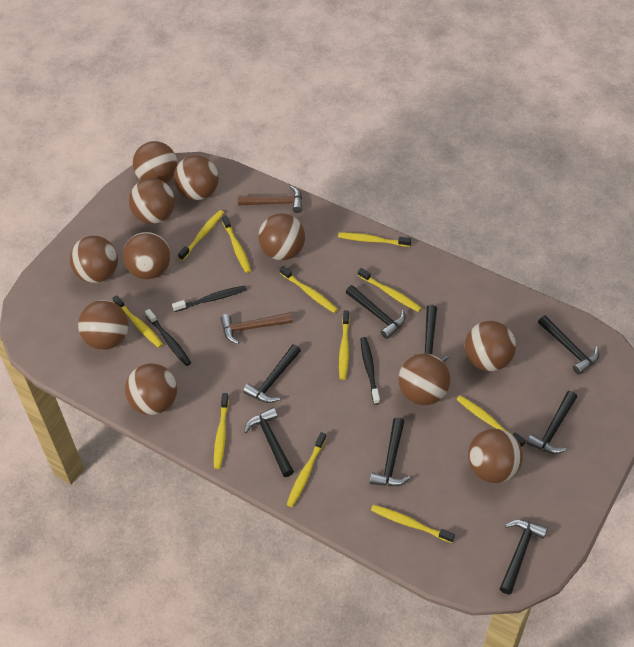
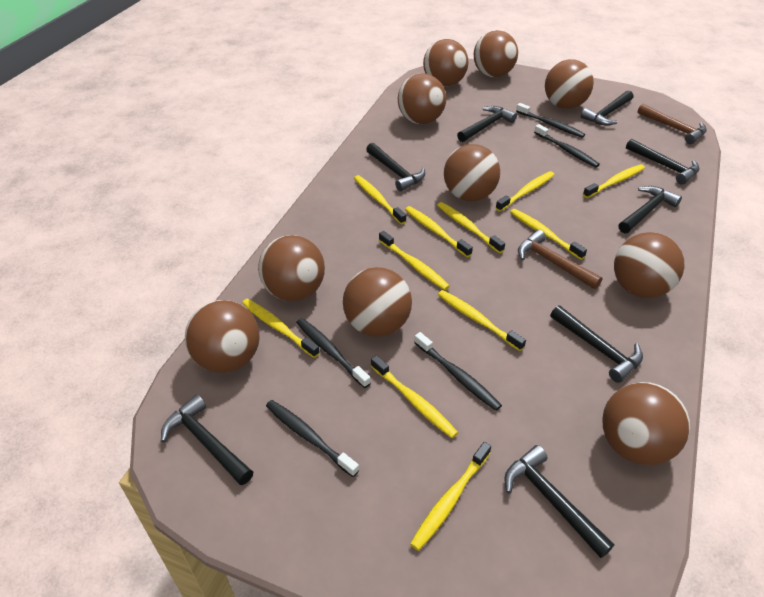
black toothbrush: [145,309,191,366] [172,286,247,312] [360,337,380,405] = 3 -> [266,400,359,477] [296,318,371,388] [414,332,502,411] [516,103,585,138] [534,124,600,168] = 5
brown ball: [70,236,118,283] [78,300,128,350] [123,232,171,279] [125,363,177,415] [129,178,175,224] [133,141,177,183] [174,155,219,200] [258,213,305,260] [398,353,450,405] [465,321,516,371] [468,428,523,483] = 11 -> [185,300,260,373] [258,235,325,301] [343,267,412,337] [398,74,446,124] [423,39,468,87] [444,144,500,201] [474,30,518,77] [545,59,594,109] [602,382,690,465] [614,232,684,298] = 10

